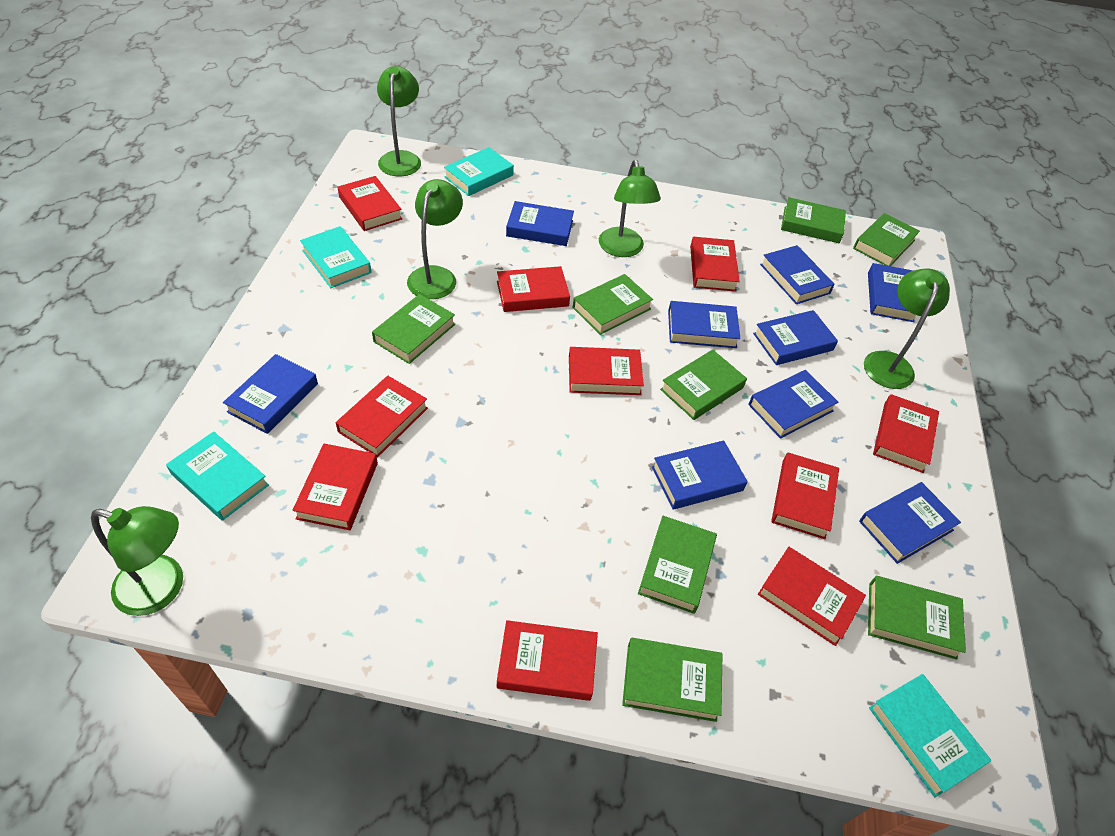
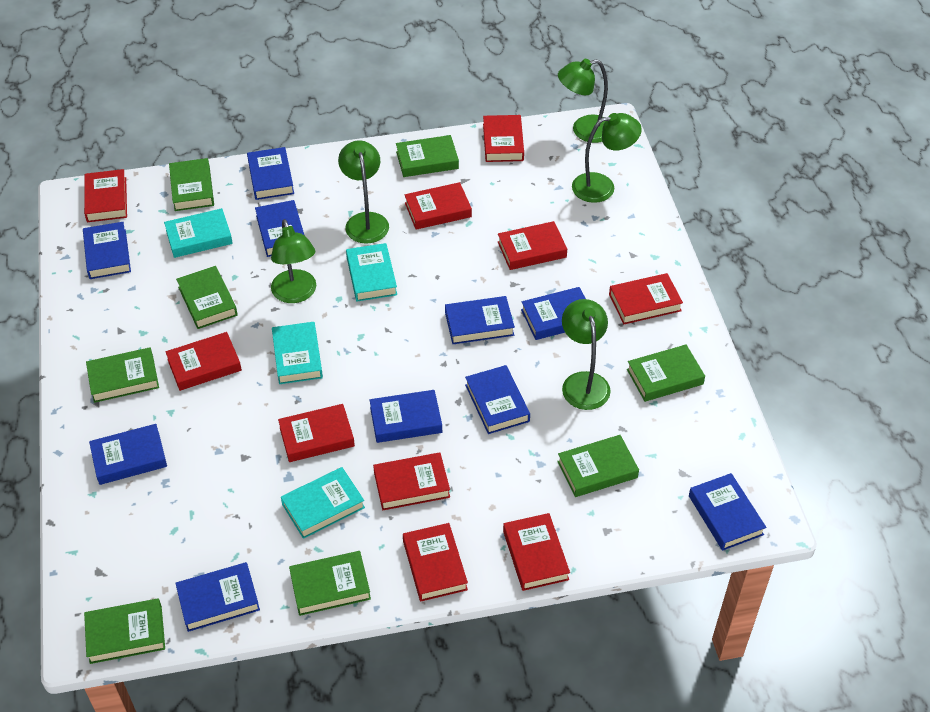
blue book: [223,354,318,434] [506,201,574,246] [652,440,748,510] [668,301,741,348] [748,370,838,439] [753,310,838,365] [760,245,835,304] [859,482,961,564] [868,263,916,322] = 9 -> [83,222,131,279] [89,424,167,485] [175,562,260,632] [247,147,294,200] [255,200,304,257] [370,390,442,443] [445,296,515,344] [465,365,530,434] [521,287,586,340] [689,473,766,551] = 10

